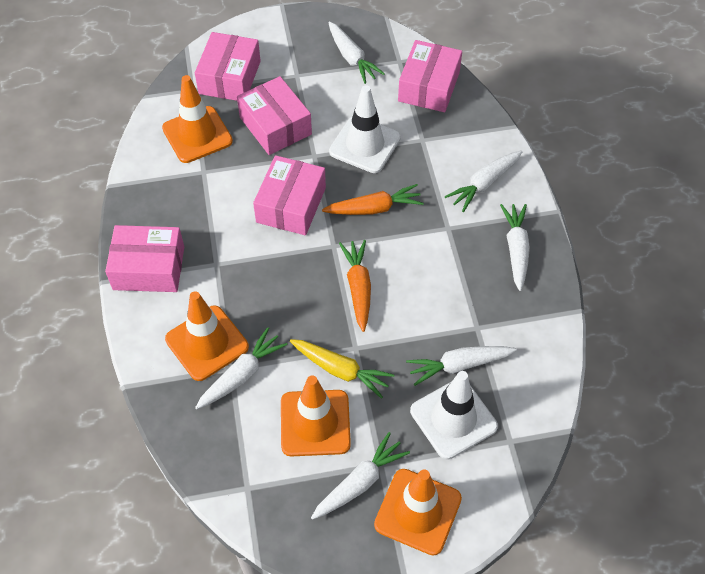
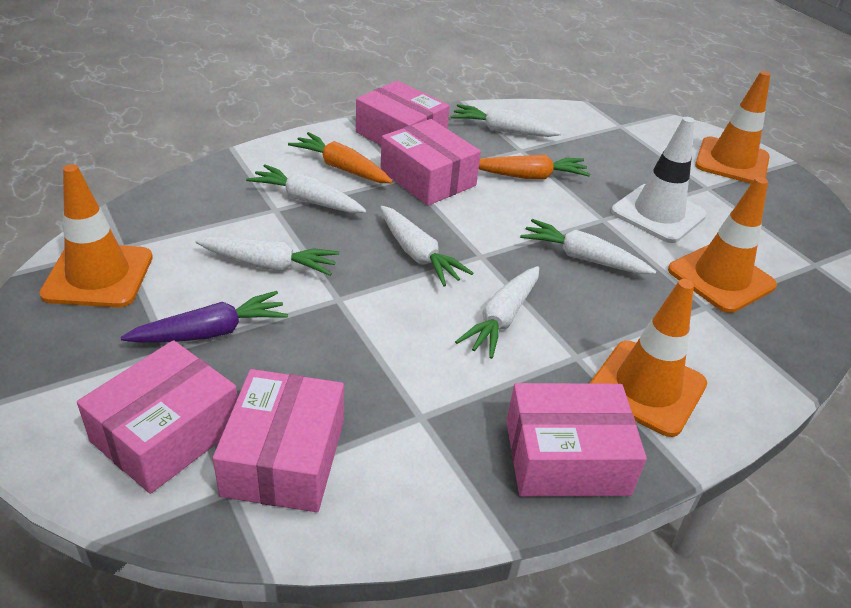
purple carrot: none = 0 -> [121,291,288,343] = 1
white traffic cone: [329,85,401,173] [410,371,498,459] = 2 -> [611,117,707,243] = 1
yellow carrot: [290,339,394,399] = 1 -> none = 0

